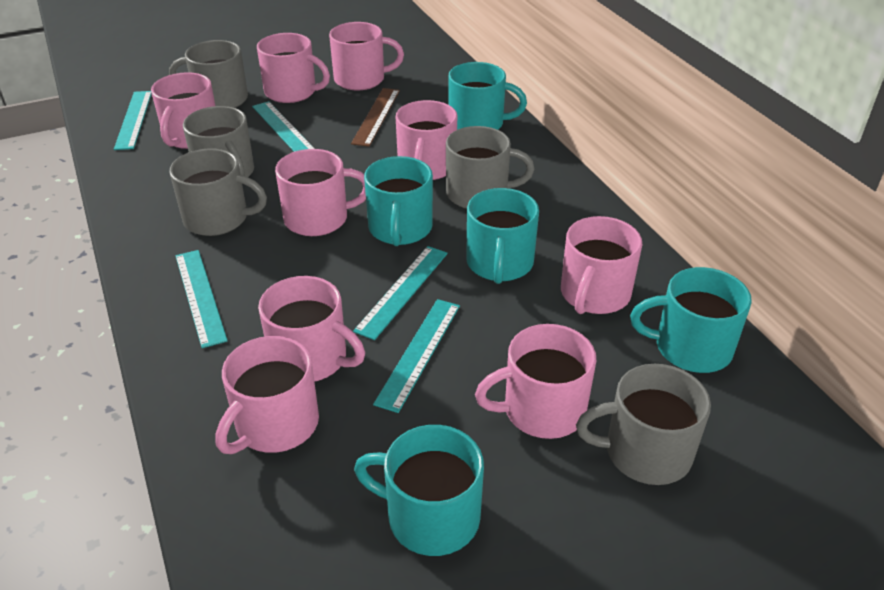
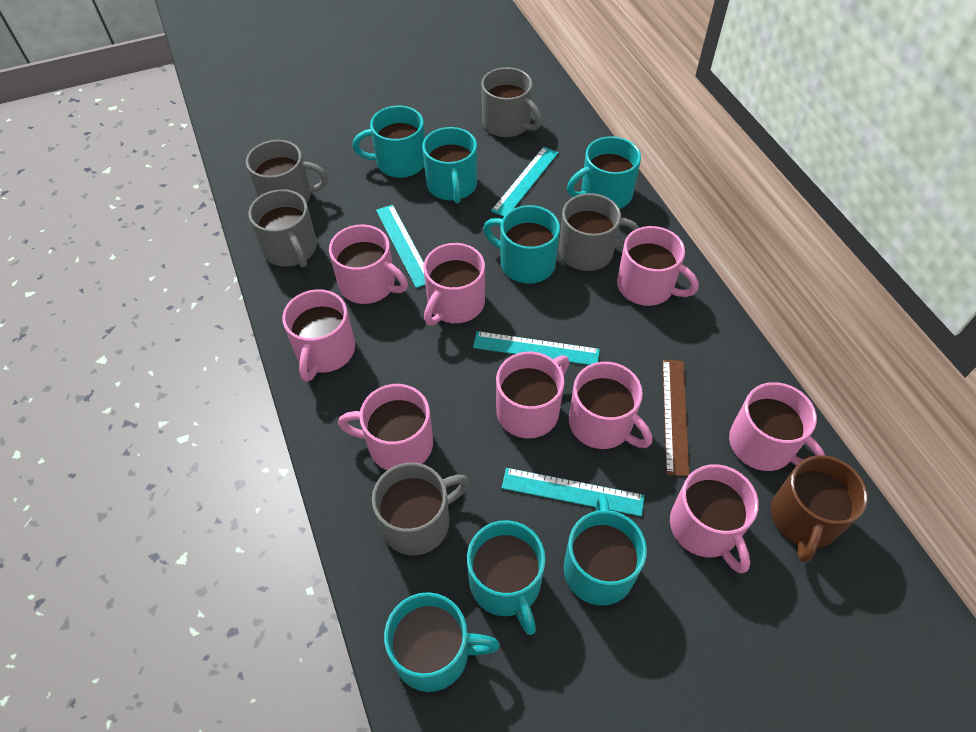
brown mug: none = 0 -> [771,455,868,563] = 1
turquoise mug: [354,425,484,556] [364,156,433,246] [448,62,527,130] [466,188,539,284] [630,267,752,373] = 5 -> [353,106,425,178] [384,592,500,692] [422,127,477,204] [467,520,546,635] [483,205,560,284] [564,494,647,606] [567,136,641,209] = 7
turquoise ruler: [114,91,152,150] [176,250,228,348] [252,101,315,152] [353,246,448,340] [373,299,460,413] = 5 -> [376,205,425,288] [473,331,600,365] [491,147,558,217] [502,468,644,517] = 4

